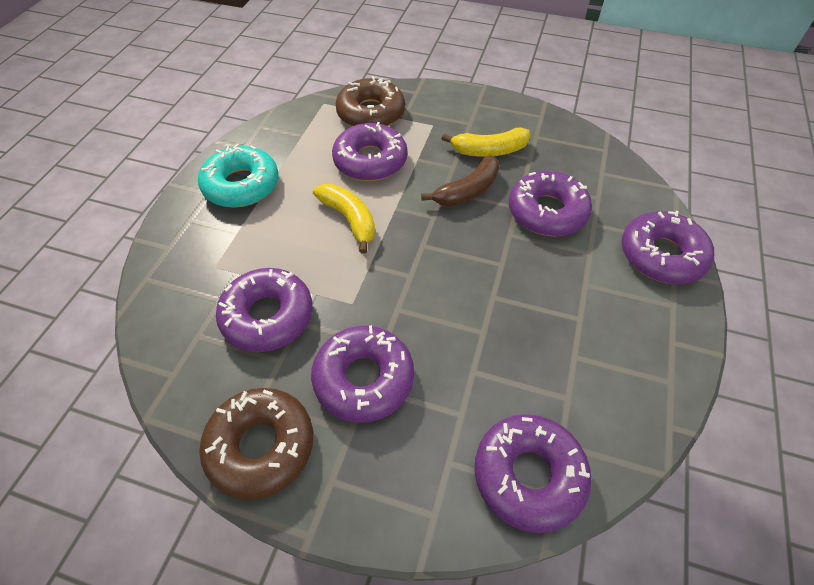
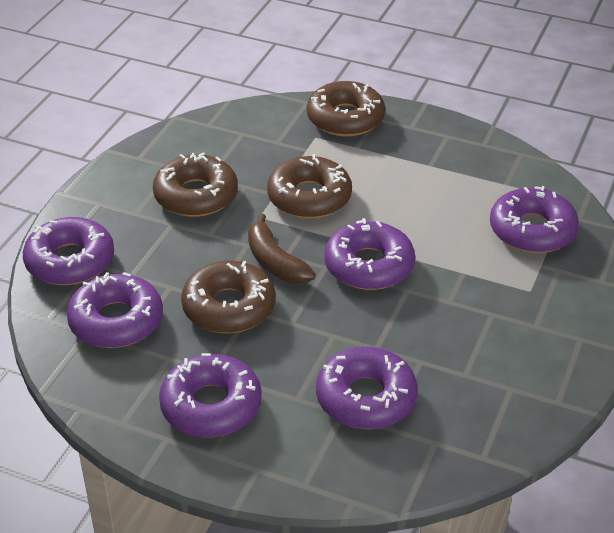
brown donut: [199,388,313,500] [335,76,405,126] = 2 -> [153,152,238,217] [181,261,275,333] [267,154,352,219] [307,81,385,136] = 4
turquoise donut: [198,144,279,208] = 1 -> none = 0
yellow banana: [313,184,375,254] [442,127,530,157] = 2 -> none = 0

